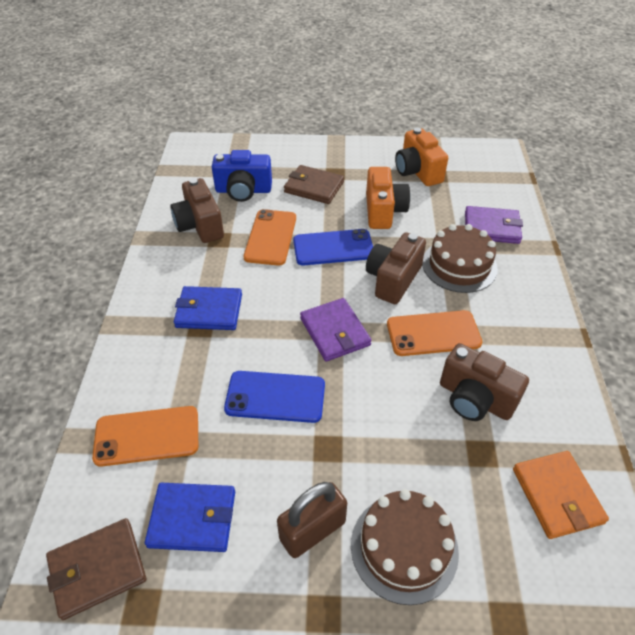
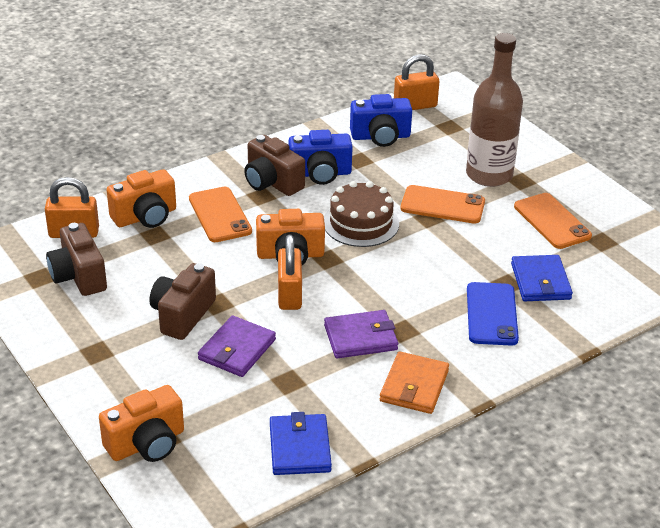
blue camera: [212,150,272,202] = 1 -> [288,130,353,185] [350,94,412,147] = 2
blue phone: [224,371,325,423] [293,229,373,265] = 2 -> [467,282,519,346] = 1
brown bottle: none = 0 -> [466,33,523,187] = 1
brown cake: [351,489,459,605] [422,224,498,293] = 2 -> [324,181,399,247] = 1
brown padlock: [277,482,347,558] = 1 -> none = 0
brown wallet: [46,518,146,620] [284,165,344,204] = 2 -> none = 0
orange camera: [366,167,410,229] [395,128,448,186] = 2 -> [99,385,184,462] [107,169,176,228] [256,209,325,265] = 3
orange padlock: none = 0 -> [45,177,99,238] [278,235,302,310] [394,54,439,110] = 3

